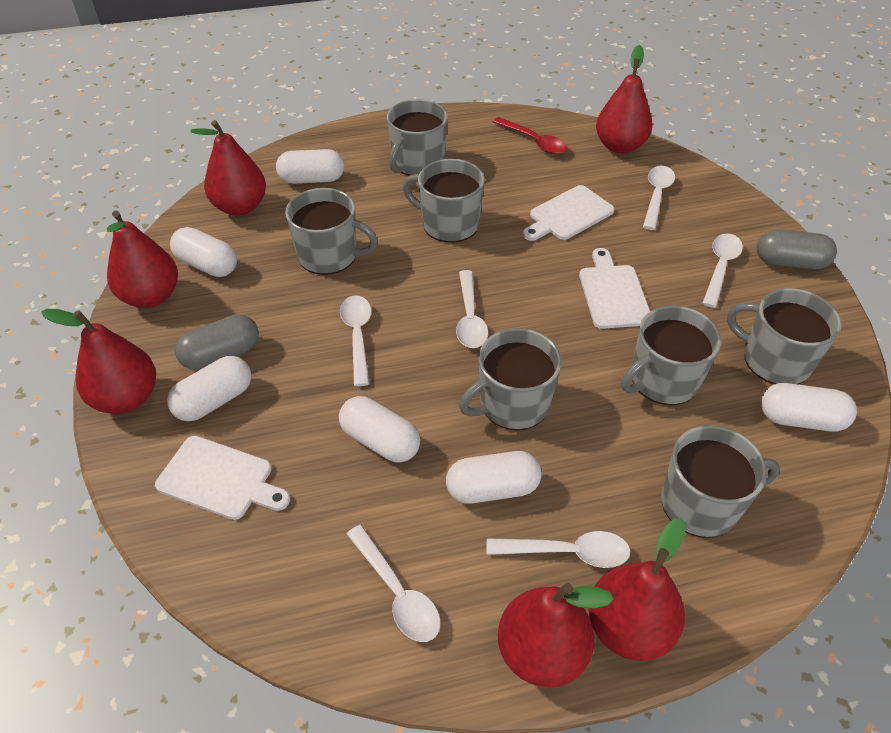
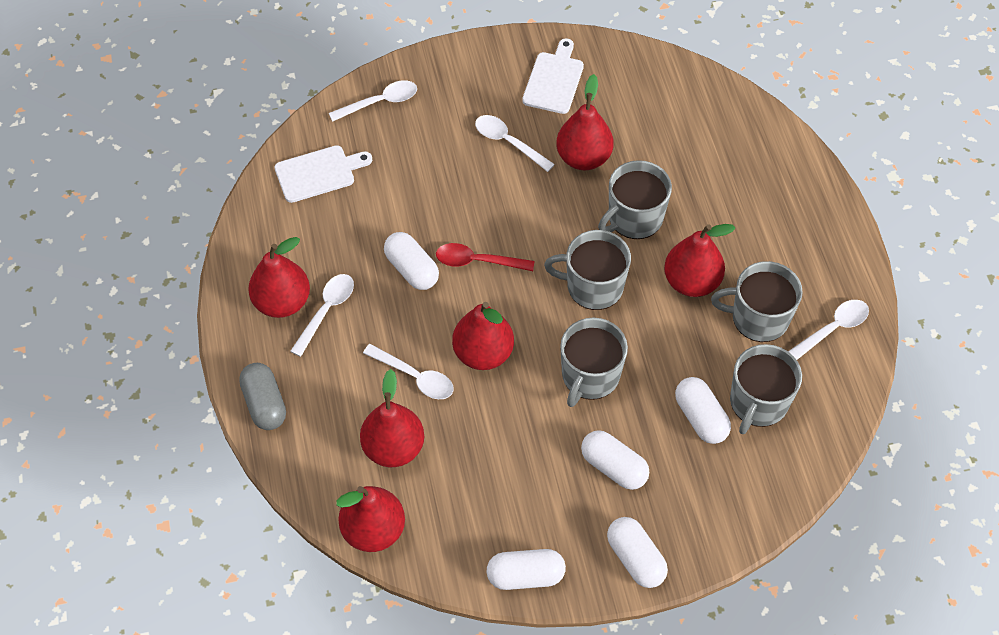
grey capsule: [175,314,259,370] [757,229,837,269] = 2 -> [239,363,286,430] = 1
grey mug: [285,188,378,275] [387,99,448,176] [403,159,485,243] [459,328,562,430] [621,306,721,405] [661,425,780,538] [727,288,842,384] = 7 -> [544,230,631,310] [560,318,628,407] [598,160,672,239] [711,261,803,342] [730,344,802,434] = 5
white capsule: [167,356,252,421] [170,227,237,277] [276,149,344,184] [339,396,420,463] [446,451,542,504] [761,383,857,432] = 6 -> [384,232,439,290] [486,549,566,590] [581,430,649,490] [607,517,668,588] [675,377,731,444] = 5
white cutting board: [155,436,290,520] [523,185,615,241] [579,248,650,329] = 3 -> [275,145,372,203] [522,38,584,114] = 2
white spoon: [340,295,372,386] [347,525,440,642] [456,270,488,348] [486,531,630,568] [643,166,675,230] [702,233,743,308] = 6 -> [290,274,354,357] [329,80,417,122] [363,344,454,399] [475,115,555,172] [788,300,869,360] = 5

